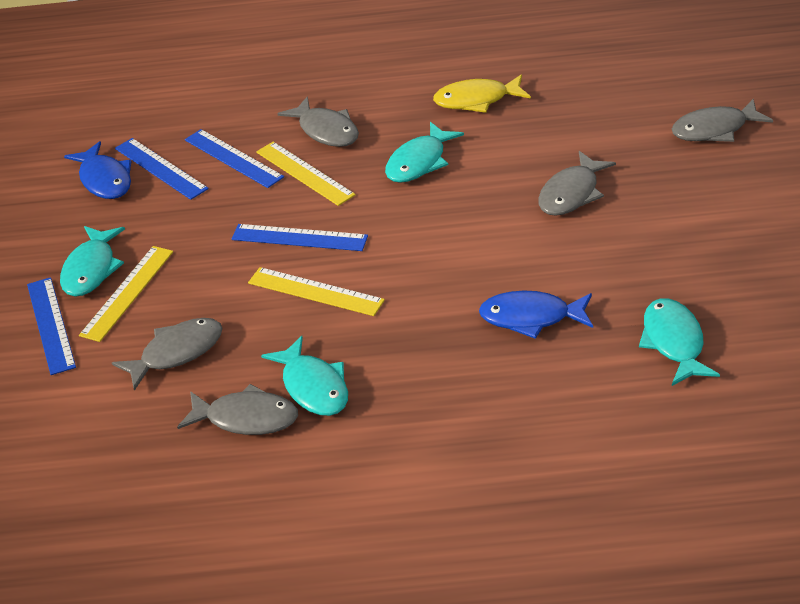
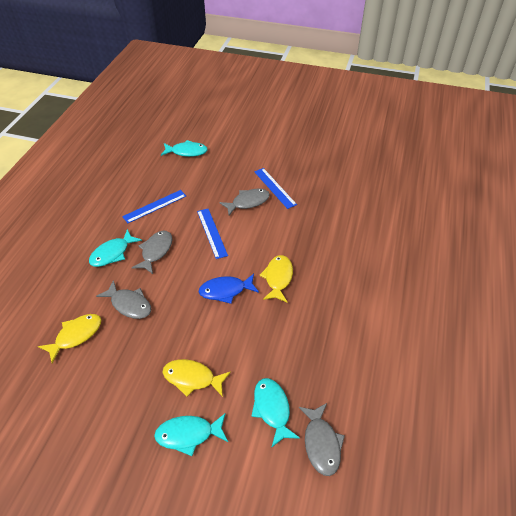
blue fish: [64,141,132,199] [479,290,593,339] = 2 -> [199,273,259,304] = 1
blue ruler: [27,277,76,375] [115,138,209,200] [185,129,284,188] [232,224,368,251] = 4 -> [122,190,186,223] [197,209,228,259] [254,168,297,209] = 3
grey fish: [112,318,222,391] [177,384,298,435] [278,96,359,147] [538,151,616,216] [672,99,773,142] = 5 -> [96,280,151,319] [132,231,172,274] [219,189,270,215] [299,403,345,476] = 4
yellow fish: [433,74,531,113] = 1 -> [38,314,101,364] [163,359,231,397] [259,255,293,303] = 3
yellow ruler: [79,246,173,342] [248,267,385,316] [256,142,356,206] = 3 -> none = 0

